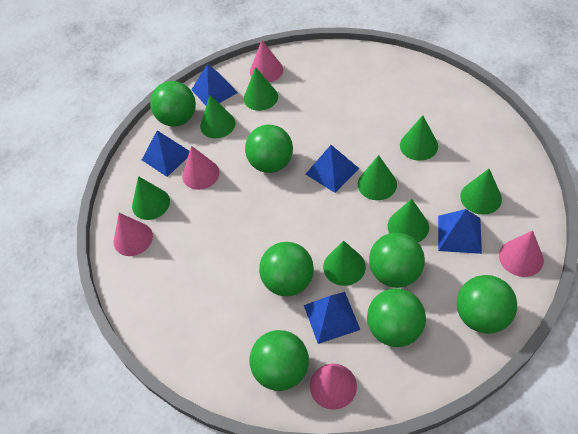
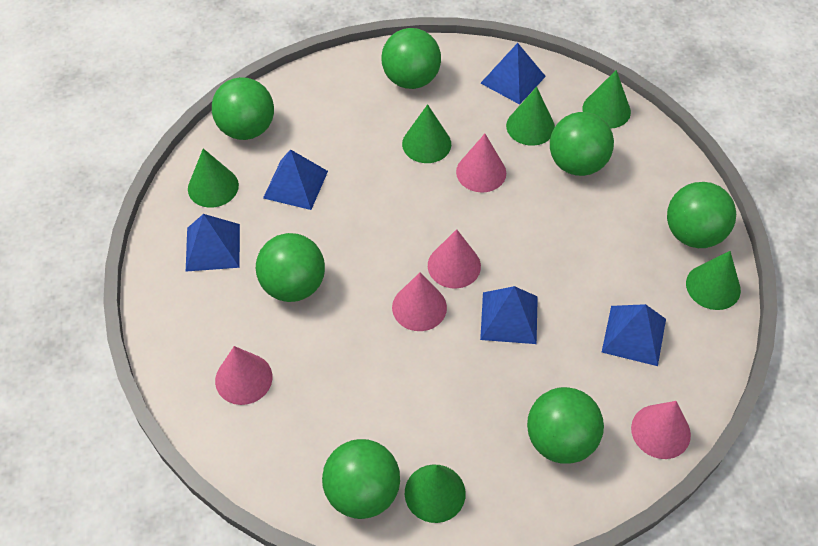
green cone: [132,176,170,220] [200,95,236,138] [244,67,278,111] [323,241,366,286] [358,155,397,200] [387,199,429,242] [400,115,438,161] [460,169,502,215] = 8 -> [188,149,239,208] [402,104,451,163] [405,465,466,523] [506,87,555,146] [582,70,631,129] [686,251,741,310] = 6

